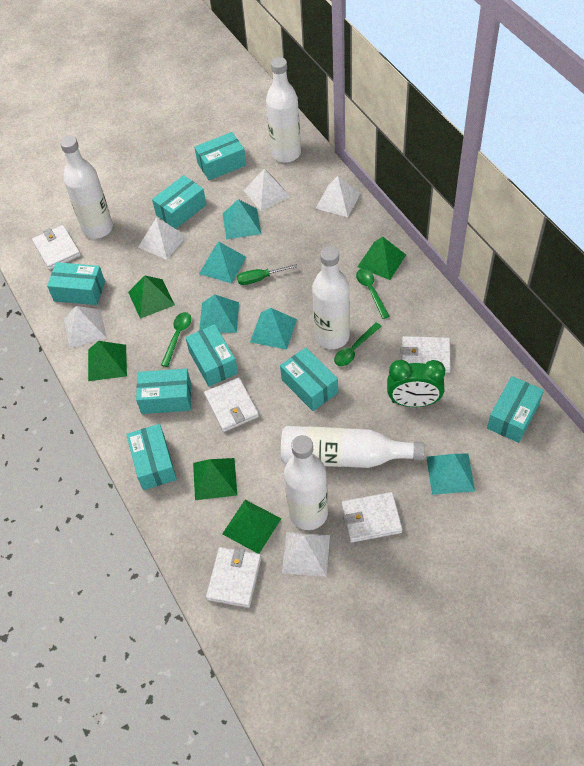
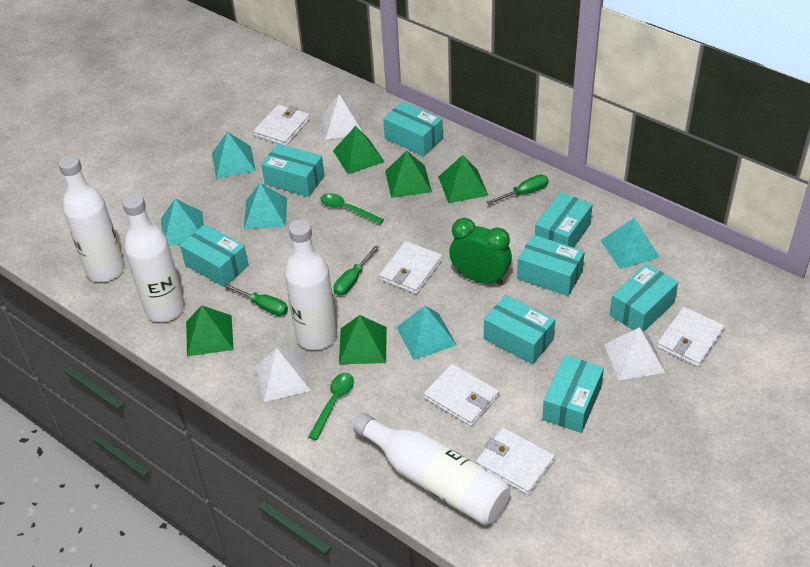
green screwdriver: [237,264,297,285] = 1 -> [223,283,288,316] [333,245,379,296] [487,174,549,205] = 3
green spoon: [161,312,191,367] [334,322,382,366] [356,269,390,319] = 3 -> [308,373,354,440] [320,193,384,225] = 2
white bottle: [60,136,113,239] [266,57,301,163] [281,426,424,468] [284,435,328,530] [312,246,350,349] = 5 -> [58,155,125,282] [122,193,185,322] [285,220,337,350] [353,413,510,525] = 4
white pyramid: [64,306,107,348] [138,217,186,260] [244,169,290,211] [282,532,330,577] [315,176,361,218] = 5 -> [255,348,311,402] [322,94,364,139] [604,327,665,381] = 3

